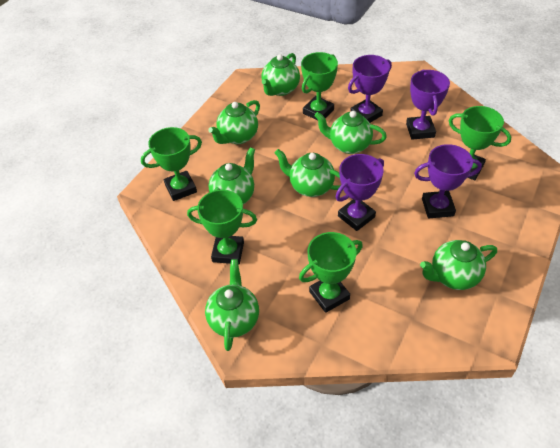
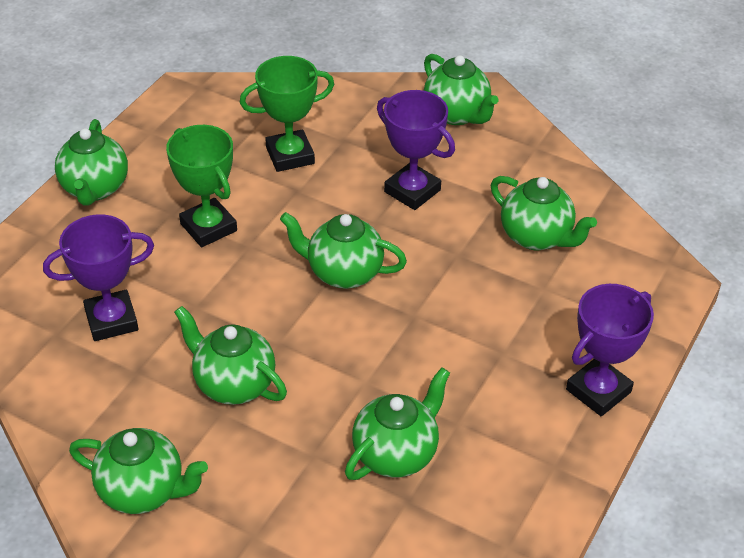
green trophy: [141,127,202,201] [187,190,257,264] [299,232,363,313] [301,52,338,120] [449,106,511,180] = 5 -> [166,125,237,247] [240,56,334,172] = 2
purple trophy: [336,154,384,231] [348,55,392,123] [406,69,450,140] [414,144,482,218] = 4 -> [43,214,154,341] [377,90,455,210] [566,284,654,416] = 3

